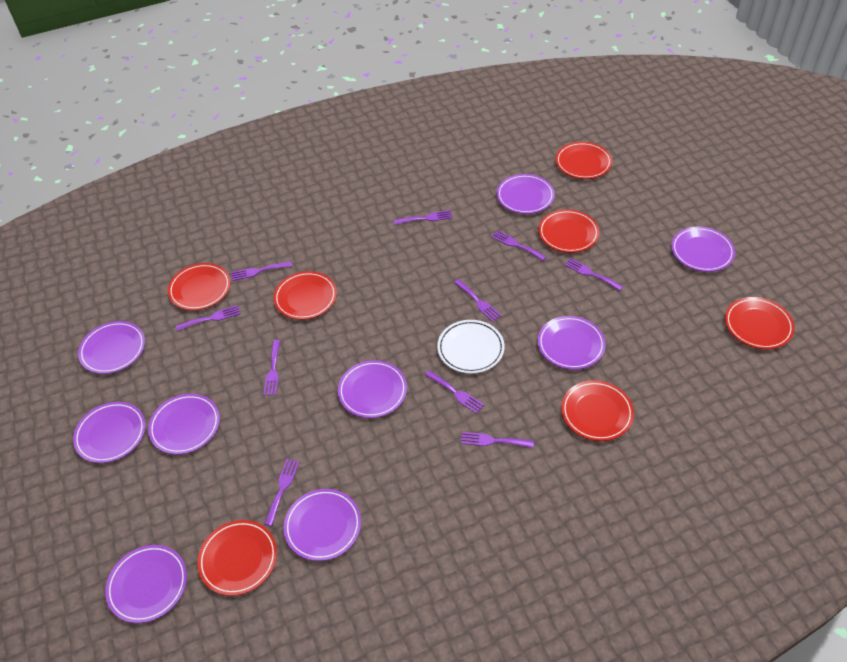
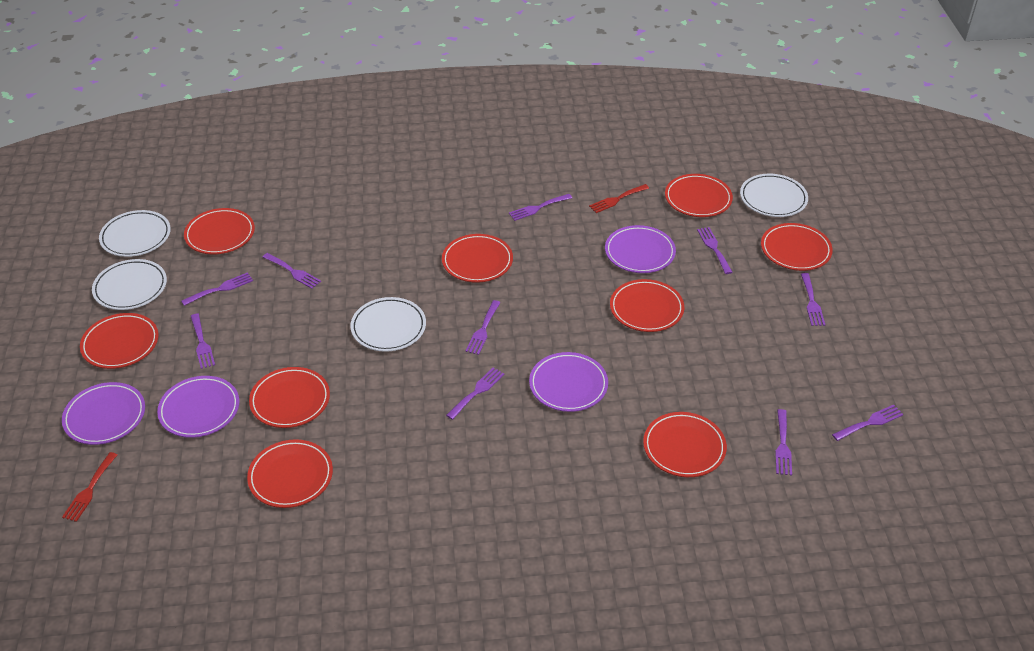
purple plate: [73,402,146,463] [78,321,145,374] [105,545,187,623] [148,394,220,455] [284,489,361,561] [338,360,407,418] [497,174,555,214] [538,316,606,370] [671,226,735,272] = 9 -> [62,382,145,445] [157,376,239,438] [529,352,608,412] [605,225,676,273] = 4
red fork: none = 0 -> [62,452,117,522] [589,184,649,213] = 2
red plate: [168,263,231,310] [197,520,277,596] [274,271,337,320] [539,209,599,253] [556,142,612,179] [561,380,634,441] [725,297,795,349] = 7 -> [80,313,158,369] [184,208,255,254] [247,439,333,508] [249,367,330,428] [442,234,513,283] [610,279,684,332] [643,412,727,477] [665,174,733,217] [761,223,833,271] = 9
white plate: [437,320,505,374] = 1 -> [92,259,167,310] [99,210,171,257] [350,297,426,352] [740,174,808,217] = 4

